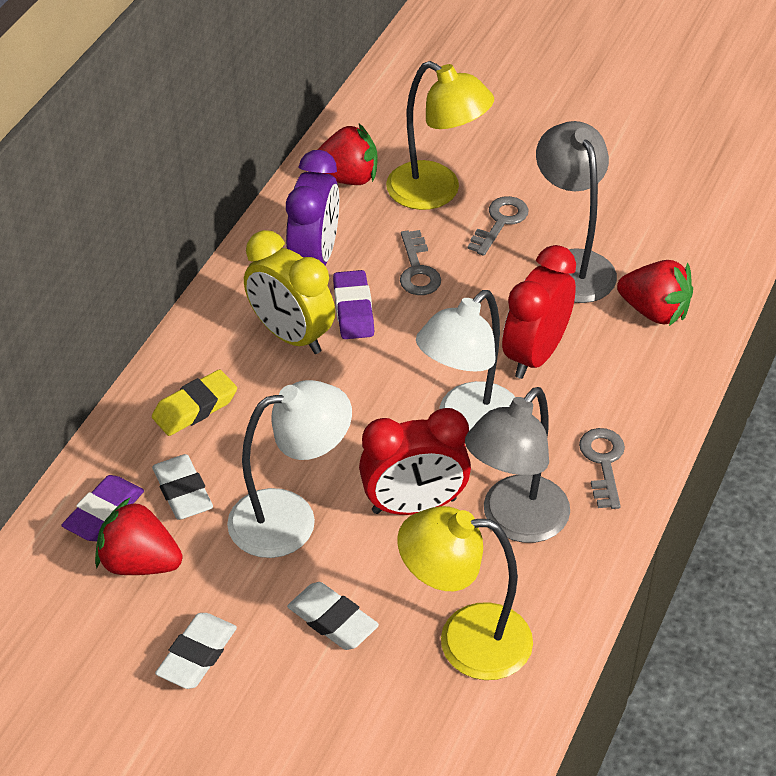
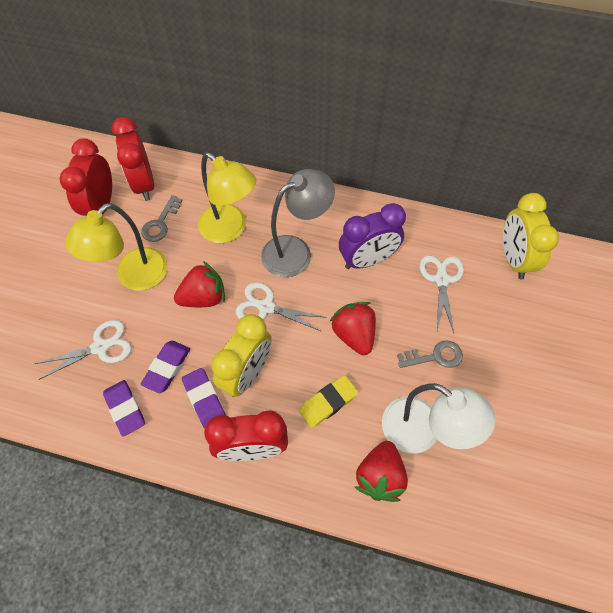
grey key: [400,230,441,295] [468,196,529,256] [579,428,625,509] = 3 -> [141,195,183,242] [397,340,463,368] = 2
grey lamp: [465,387,570,543] [536,121,617,303] = 2 -> [261,169,335,277] = 1
purple eraser: [62,475,144,541] [333,270,374,339] = 2 -> [103,380,145,437] [141,341,190,393] [182,368,226,429] = 3
red clock: [359,408,471,515] [502,245,576,379] = 2 -> [60,138,112,216] [112,117,154,201] [204,410,288,461] = 3
white eraser: [152,454,213,520] [155,613,237,689] [287,582,379,650] = 3 -> none = 0
white lamp: [227,380,352,558] [416,290,515,431] = 2 -> [382,383,496,454] = 1
white scissors: none = 0 -> [35,320,132,380] [236,282,327,332] [419,255,464,333] = 3
yellow clock: [244,230,335,354] = 1 -> [211,314,272,397] [503,193,559,279] = 2

